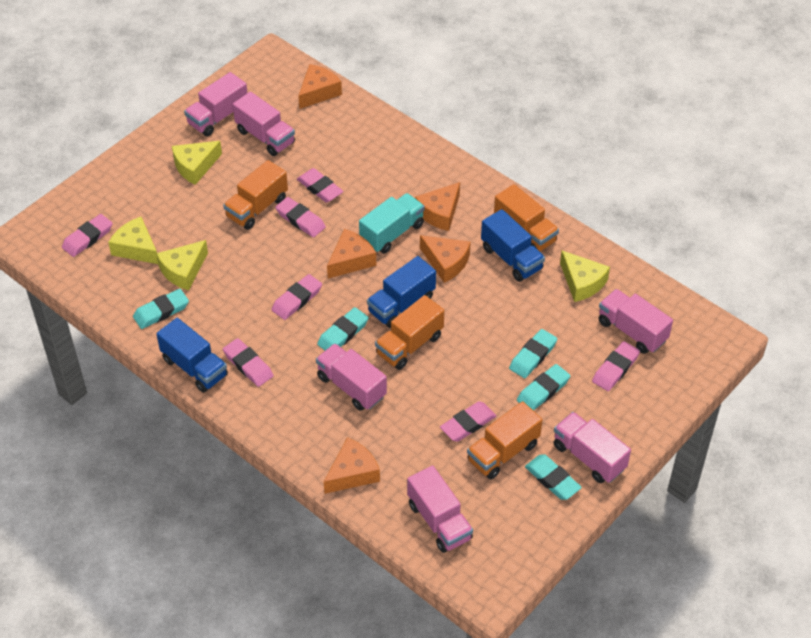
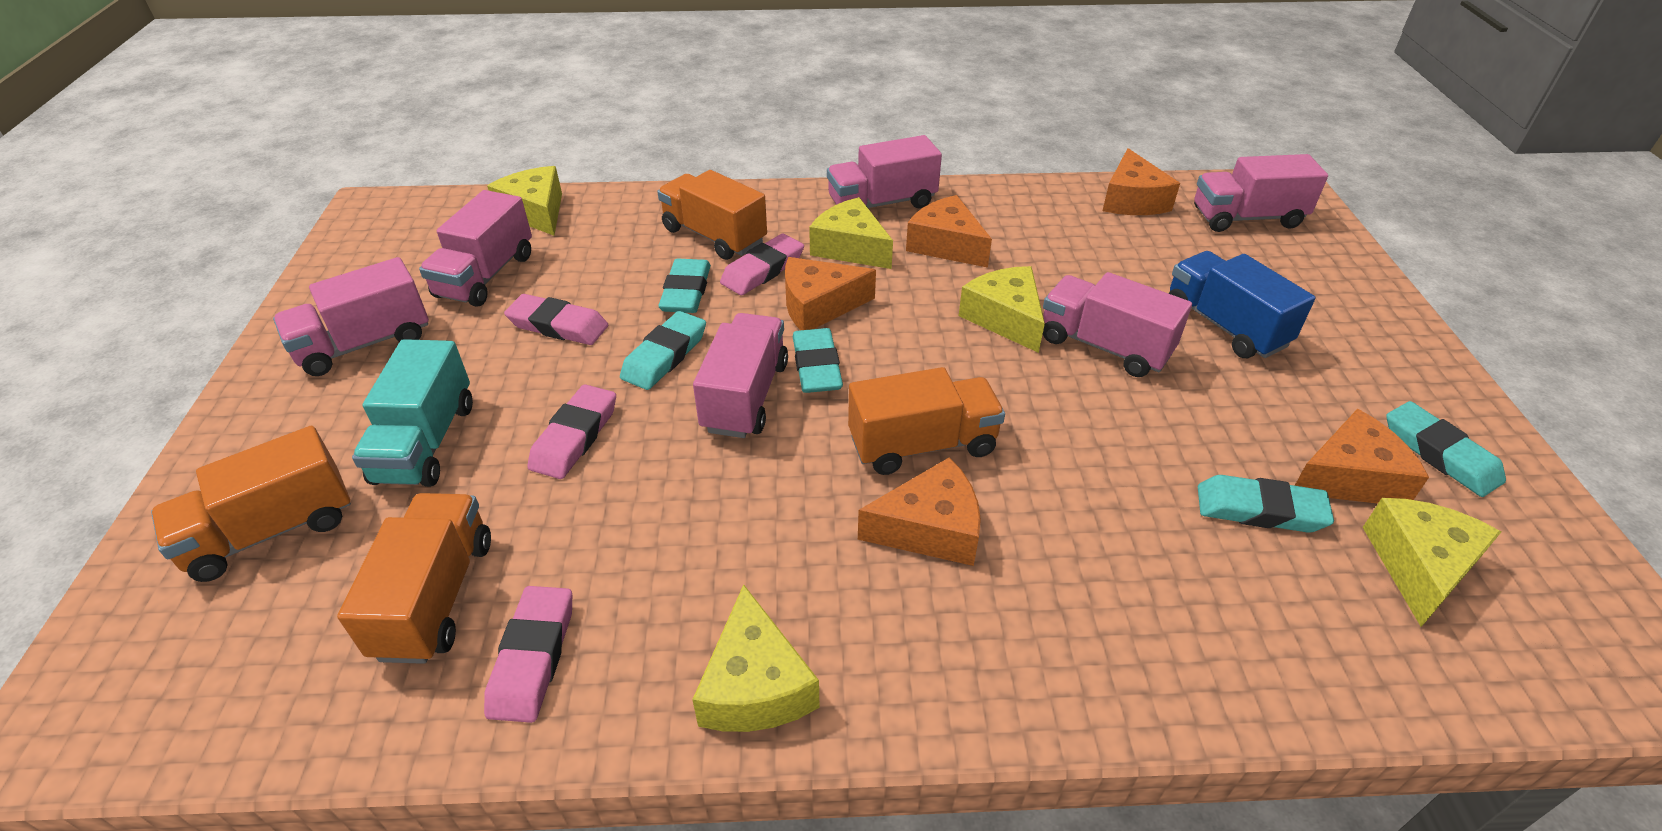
blue truck: [156,318,228,393] [367,256,436,328] [481,209,545,282] = 3 -> [1169,251,1316,358] = 1
pink eraser: [62,214,113,257] [223,338,274,387] [271,274,322,320] [275,197,326,237] [297,168,343,203] [440,401,497,442] [592,341,640,391] = 7 -> [484,586,572,723] [504,294,608,345] [528,384,616,479] [720,234,804,295] = 4
yellow cheese: [108,217,158,264] [156,240,208,290] [172,141,222,185] [560,250,610,302] = 4 -> [487,166,562,236] [692,584,820,732] [809,197,893,269] [959,266,1045,353] [1363,498,1501,627] = 5

